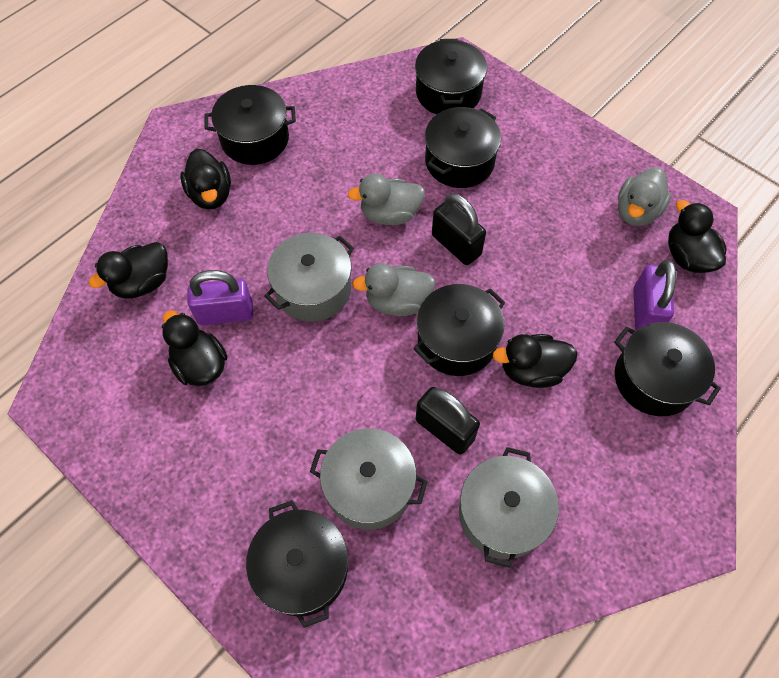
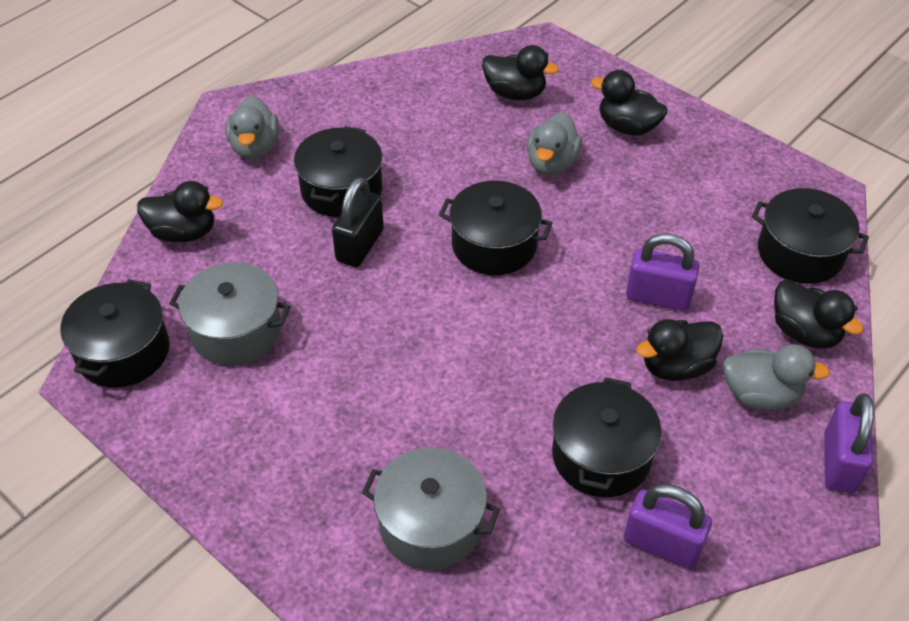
black padlock: [416,387,480,455] [432,193,486,265] = 2 -> [332,177,384,267] = 1
black pot: [204,85,296,165] [246,500,348,628] [413,284,505,376] [415,39,487,115] [425,107,501,188] [614,322,721,416] = 6 -> [61,279,169,388] [294,126,382,217] [439,181,552,275] [552,377,662,497] [752,188,869,284] = 5
grey pot: [265,233,354,322] [310,428,428,530] [459,447,559,568] = 3 -> [169,262,291,365] [362,448,500,570] = 2
purple padlock: [188,270,253,325] [633,260,676,330] = 2 -> [624,484,712,569] [626,233,699,311] [824,394,874,493] = 3

